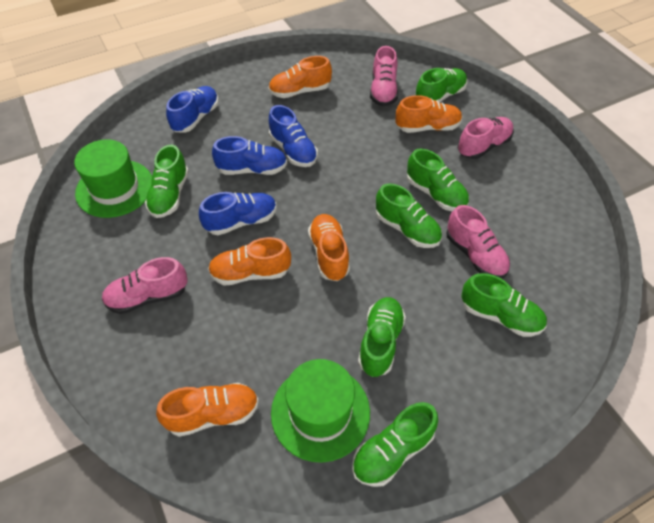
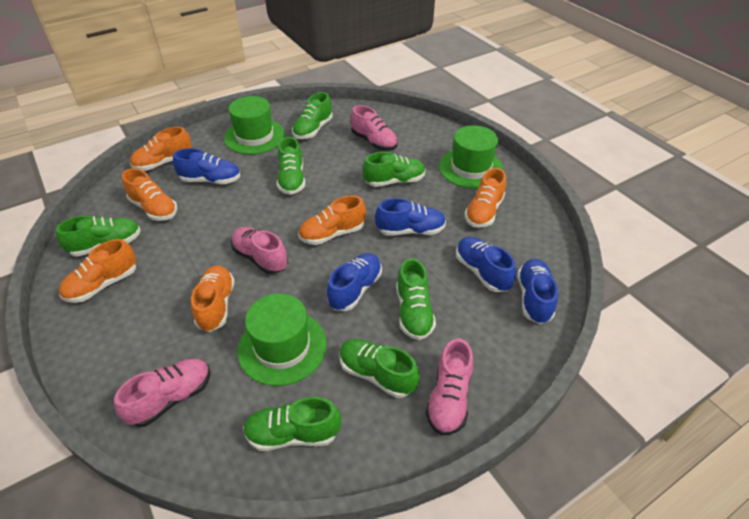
blue shoe: [166,86,219,133] [199,192,277,235] [212,136,287,175] [269,105,318,167] = 4 -> [173,148,240,184] [327,253,382,311] [375,198,446,235] [456,237,516,292] [517,259,558,324] = 5
green hat: [74,139,152,218] [271,359,370,463] = 2 -> [224,96,285,154] [237,294,327,386] [439,125,504,189] = 3
orange shoe: [156,383,259,437] [208,237,291,285] [268,56,332,98] [308,214,350,281] [396,95,462,133] = 5 -> [59,239,137,303] [122,168,177,221] [130,127,192,171] [191,265,235,332] [298,195,366,245] [464,168,506,228] = 6

